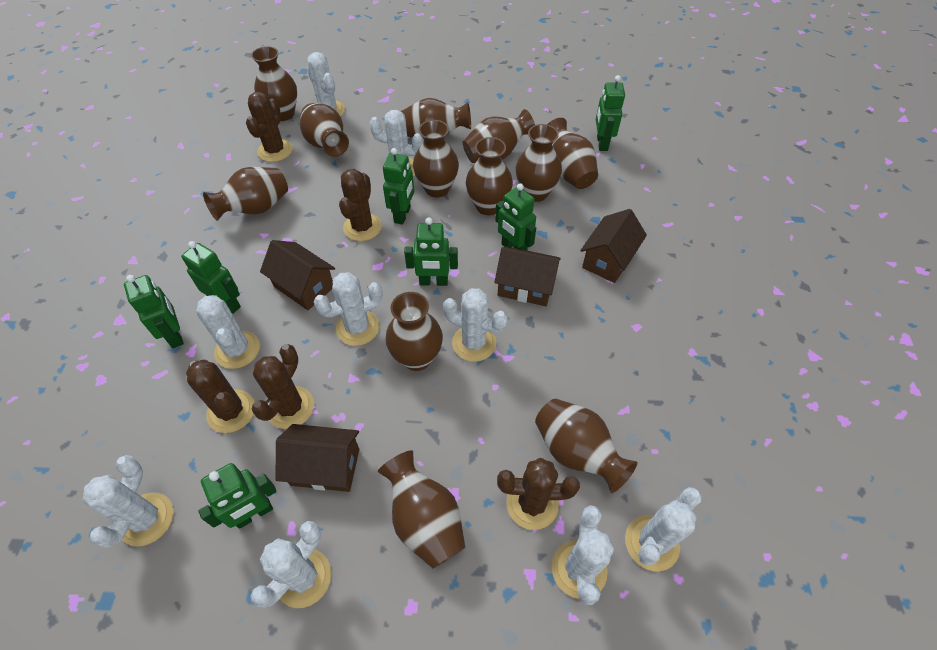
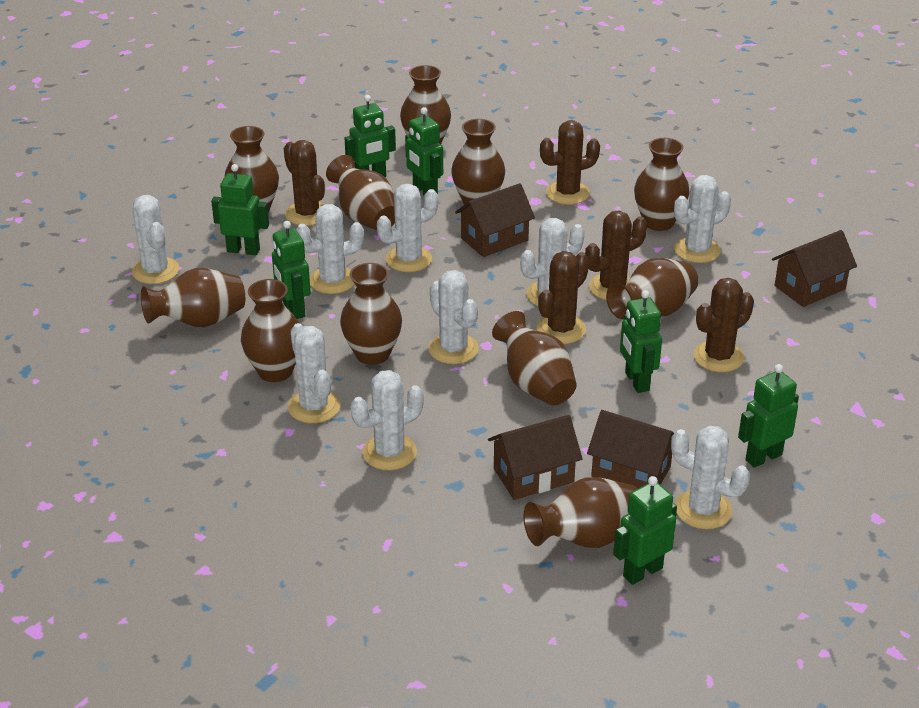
brown vase: [203,167,288,221] [251,46,297,121] [300,103,349,157] [378,450,465,569] [385,292,443,371] [400,98,471,141] [413,120,459,197] [463,109,535,163] [466,137,513,215] [516,124,562,202] [535,399,638,493] [547,118,598,189] = 12 -> [141,268,245,327] [225,126,279,212] [241,279,299,382] [326,155,395,230] [340,263,402,365] [400,65,451,144] [451,119,505,205] [492,311,577,405] [524,477,638,548] [606,258,698,319] [634,138,689,231] = 11

